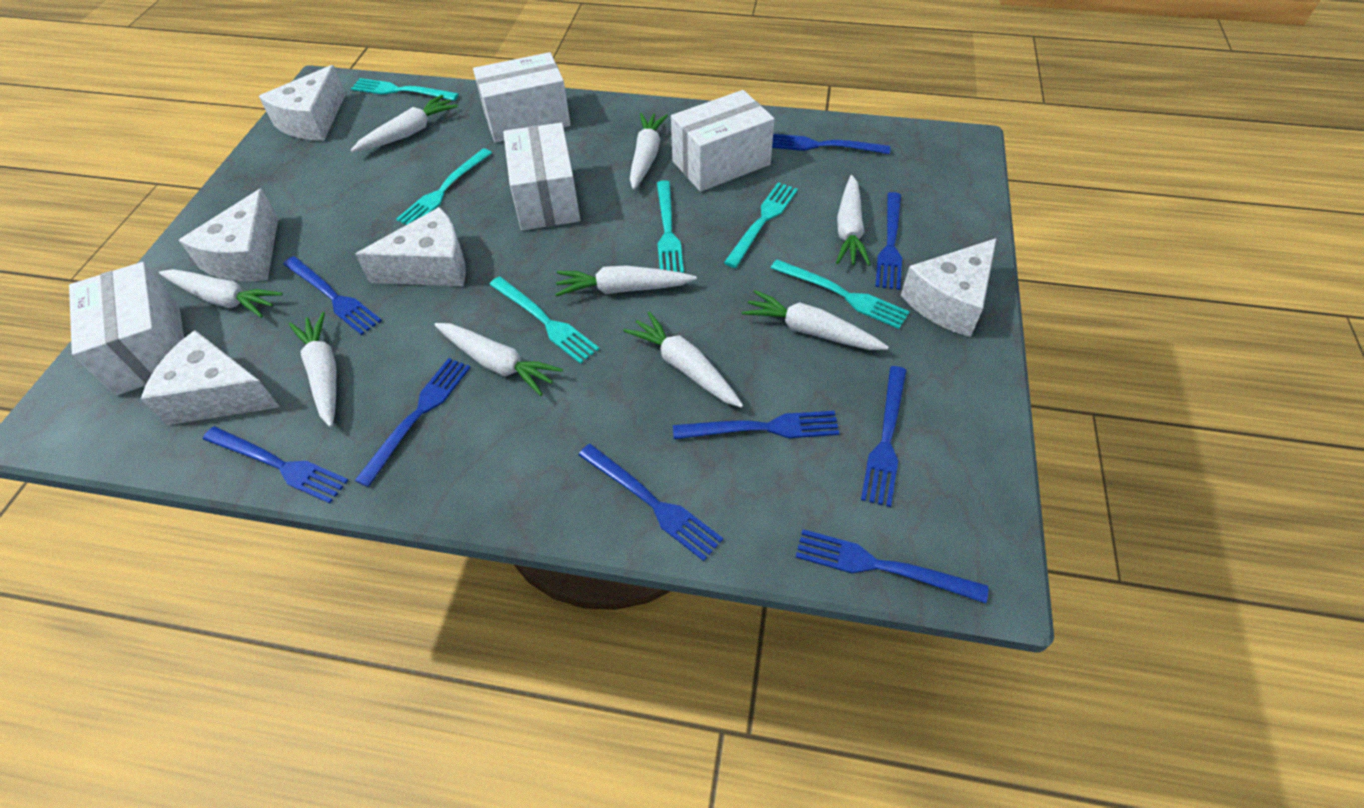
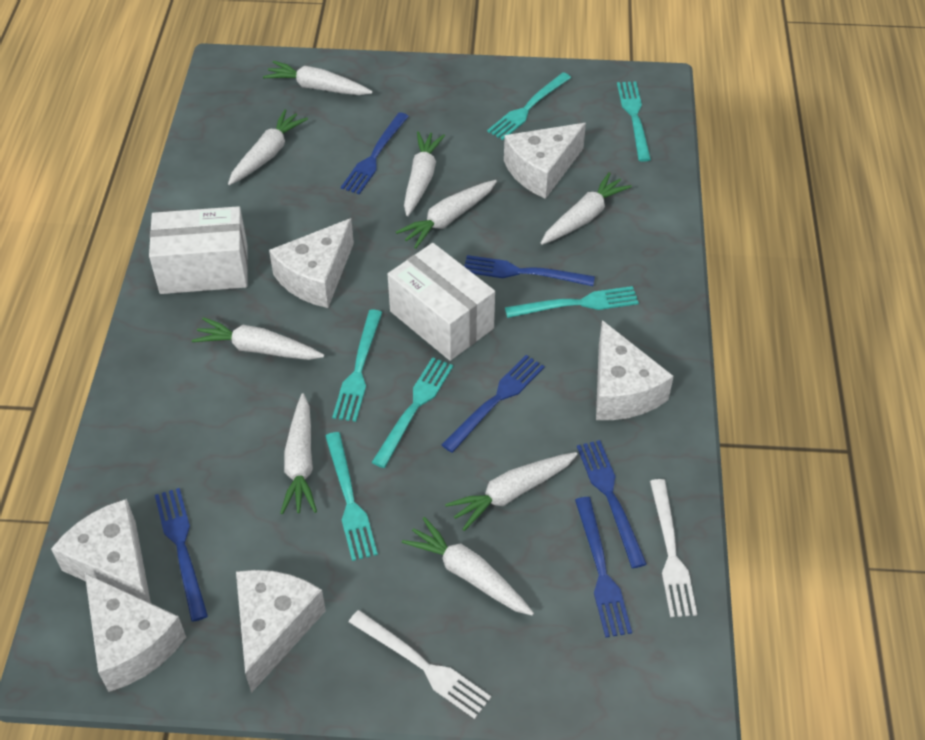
blue fork: [203,427,349,503] [283,256,382,335] [354,358,471,487] [578,444,723,561] [673,411,840,439] [772,134,890,154] [796,529,988,603] [861,366,907,507] [875,192,902,290] = 9 -> [155,488,208,622] [341,112,409,194] [441,355,545,453] [464,255,595,286] [575,497,632,638] [577,440,647,568] = 6
white box: [69,262,184,396] [473,52,571,143] [503,123,580,230] [671,90,775,192] = 4 -> [149,206,248,294] [388,243,495,361] = 2
white cheese: [141,330,280,425] [179,189,278,281] [259,65,346,141] [355,207,466,286] [901,238,997,337] = 5 -> [51,499,151,603] [85,573,186,692] [236,570,326,693] [269,218,354,308] [504,123,586,199] [596,320,674,420] = 6
white fork: none = 0 -> [349,610,491,719] [650,479,697,617] = 2

